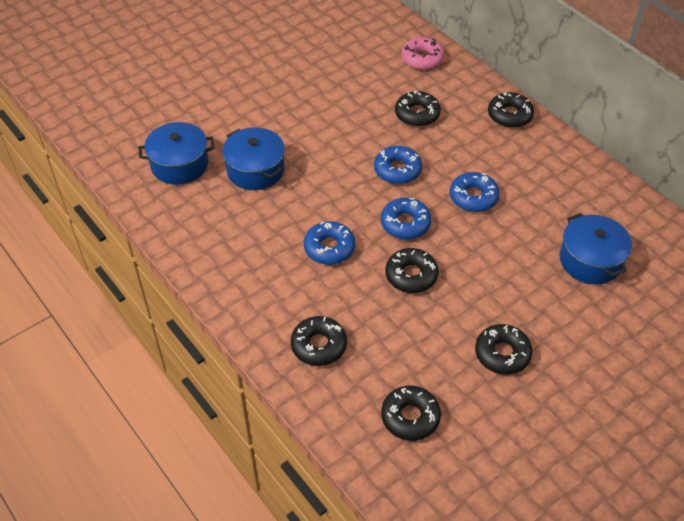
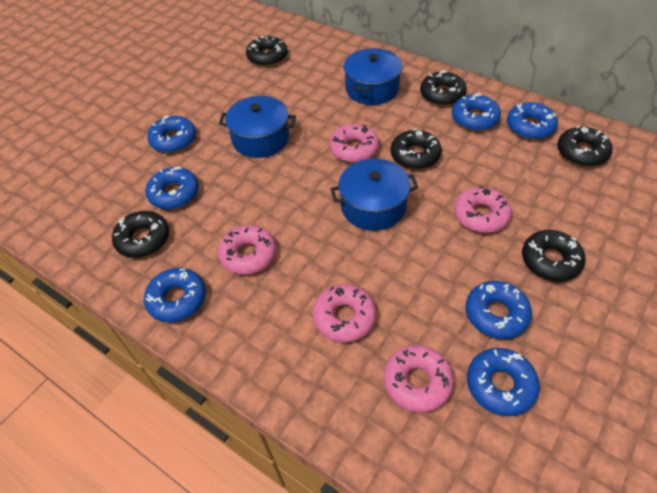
blue donut: [304,221,355,265] [374,146,422,184] [381,198,432,239] [450,172,500,212] = 4 -> [144,268,206,323] [145,166,199,209] [147,115,196,153] [452,93,501,131] [466,281,532,339] [467,348,540,416] [507,102,558,140] = 7
pink donut: [401,37,445,70] = 1 -> [218,225,276,275] [313,284,376,342] [329,124,379,163] [384,345,454,413] [454,186,512,233] = 5

